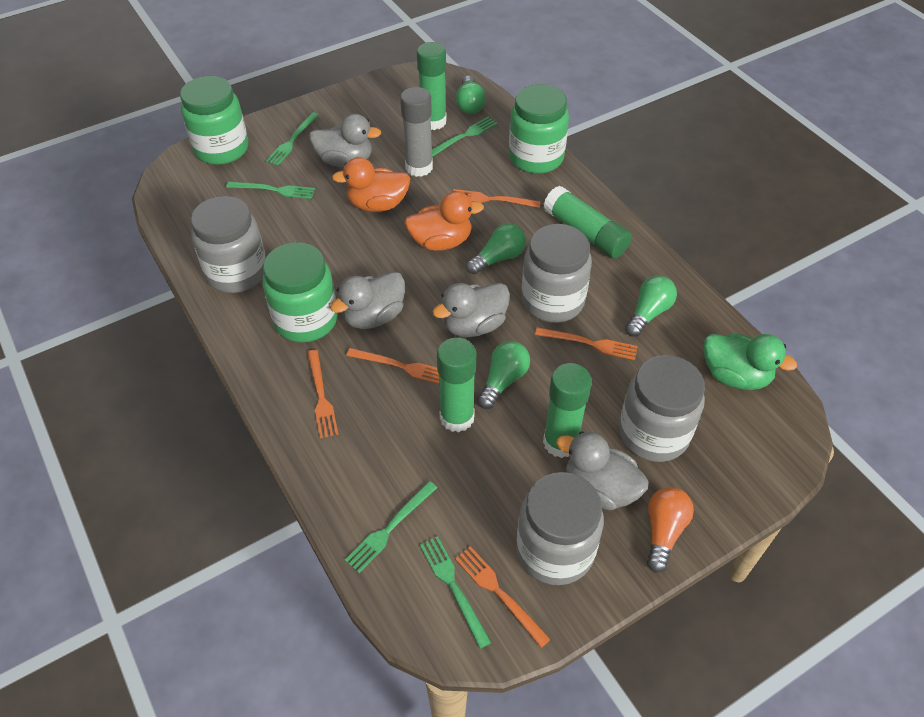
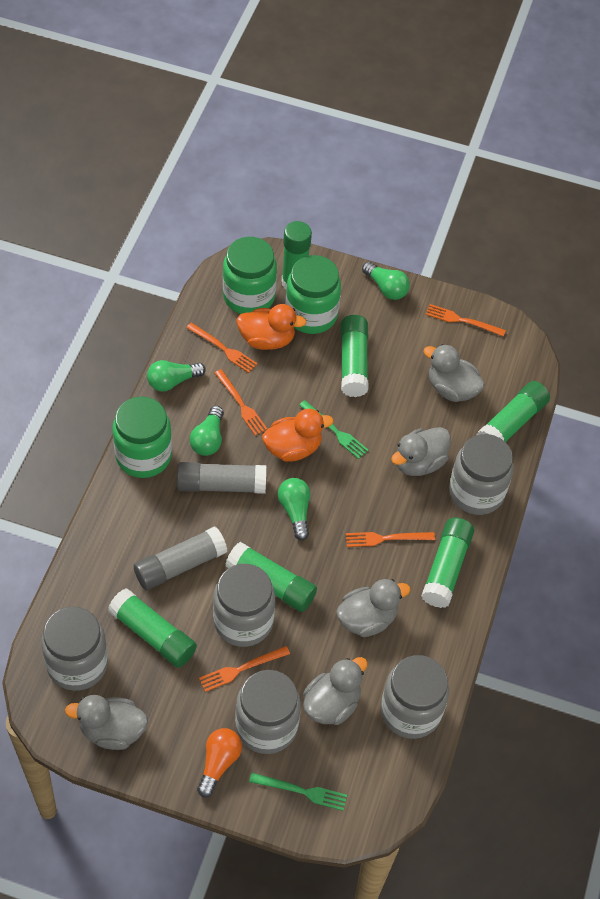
green duck: [704,334,797,390] = 1 -> none = 0
green fork: [226,181,315,199] [266,112,319,166] [345,481,437,573] [420,536,491,649] [432,117,497,157] = 5 -> [249,773,347,811] [299,400,369,459] = 2
green glue stick: [417,42,447,130] [437,337,476,432] [543,186,632,259] [543,363,592,458] = 4 -> [108,588,197,668] [226,542,317,612] [282,221,312,289] [341,315,368,397] [421,518,474,608] [477,381,550,442] = 6
grey duck: [309,114,381,167] [330,271,405,329] [433,283,510,337] [556,431,649,510] = 4 -> [65,695,148,750] [303,657,368,725] [336,579,411,637] [391,427,451,476] [424,344,485,402] = 5
grey glue stick: [400,87,433,177] = 1 -> [134,526,227,590] [177,462,266,494] = 2
grey jar: [191,196,266,293] [516,472,604,585] [521,224,592,323] [619,355,705,462] = 4 -> [41,606,108,691] [213,564,275,647] [235,670,301,754] [381,655,449,739] [449,434,514,515] = 5

